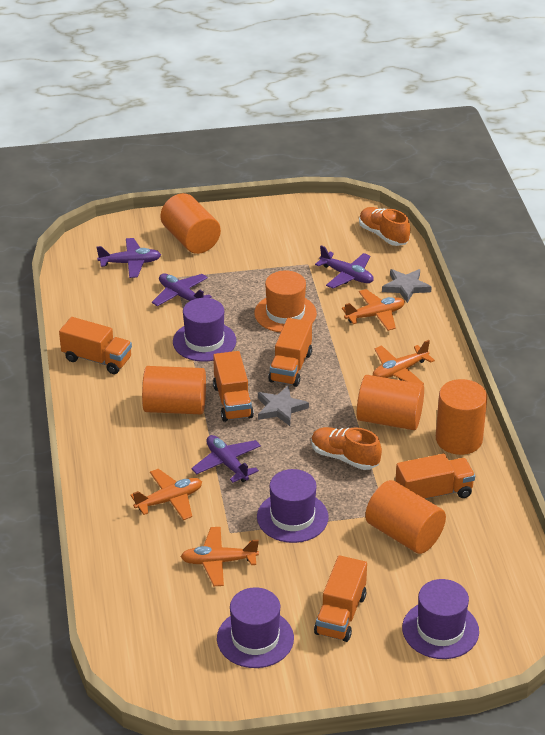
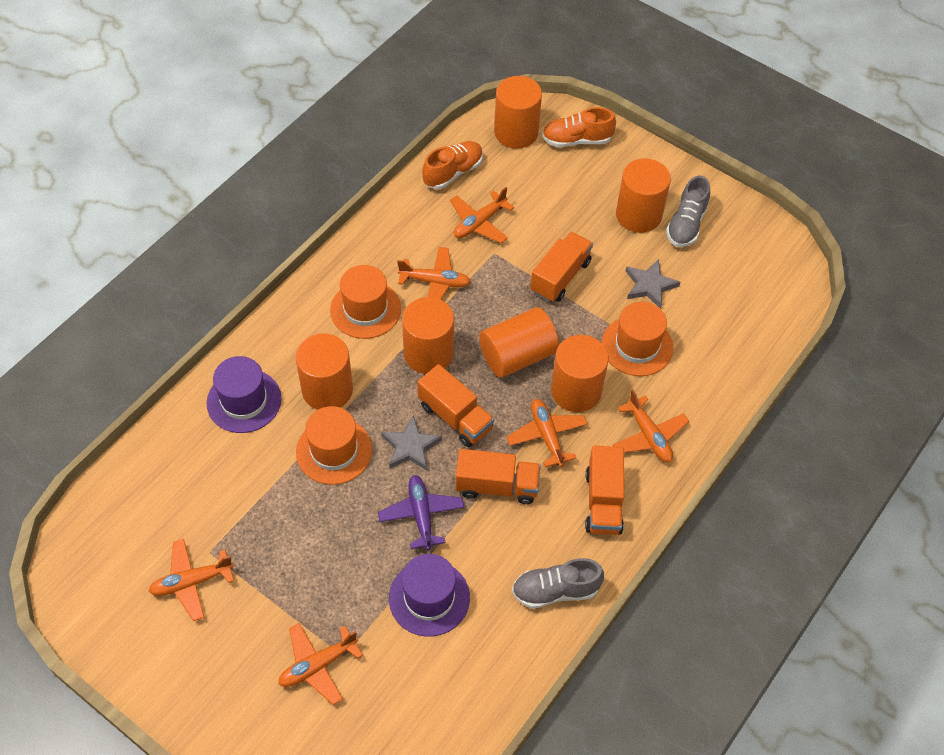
grey shoe: none = 0 -> [512,558,604,608] [666,175,710,247] = 2
orange cylinder: [142,366,206,414] [160,193,221,254] [357,375,424,430] [365,480,446,554] [436,379,487,455] = 5 -> [296,333,353,410] [402,297,454,374] [479,307,559,378] [494,76,542,149] [551,335,609,412] [616,159,671,233] = 6
orange hat: [254,271,317,333] = 1 -> [296,406,372,485] [330,265,401,339] [602,302,673,376] = 3
orange plane: [130,469,202,520] [181,527,259,586] [342,289,405,331] [373,340,435,385] = 4 -> [149,539,234,621] [278,623,363,705] [397,247,471,300] [450,187,514,243] [506,399,588,467] [613,390,689,463] = 6
orange truck: [59,317,132,374] [213,351,254,422] [268,318,312,387] [314,555,367,642] [395,454,475,499] = 5 -> [417,364,494,447] [456,449,541,504] [530,232,593,302] [585,446,624,535] = 4
purple hat: [173,298,236,362] [217,587,294,668] [257,469,329,543] [402,579,479,659] = 4 -> [207,356,281,433] [389,554,470,637] = 2
purple plane: [96,238,161,278] [152,273,212,307] [191,435,261,483] [315,245,374,289] = 4 -> [378,475,464,550] = 1

